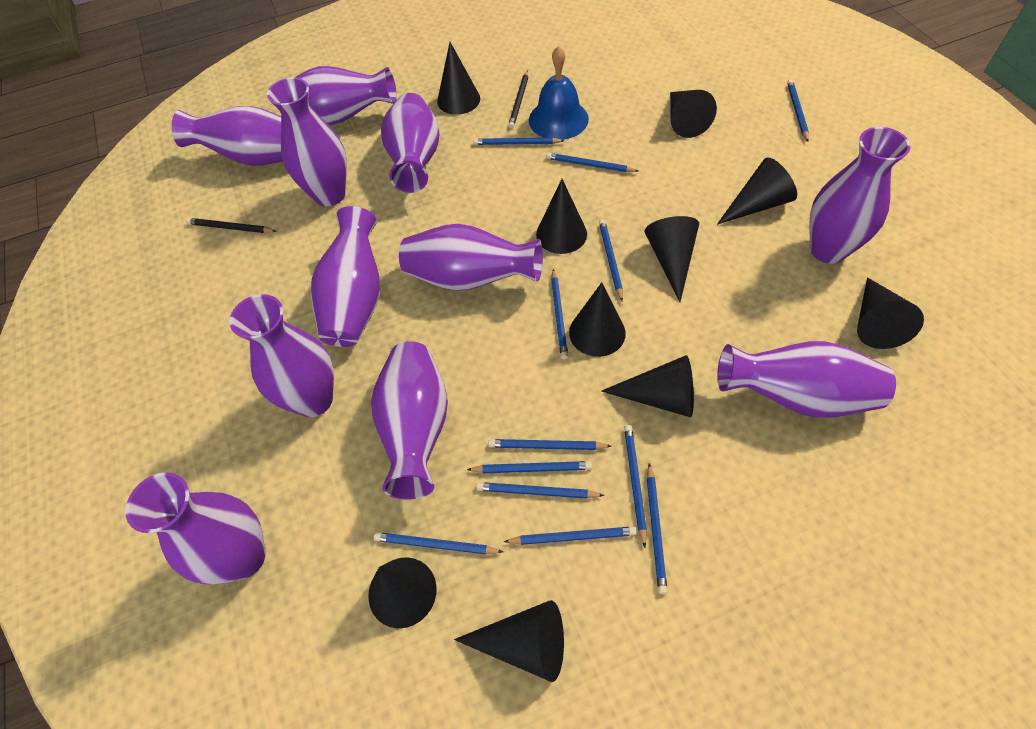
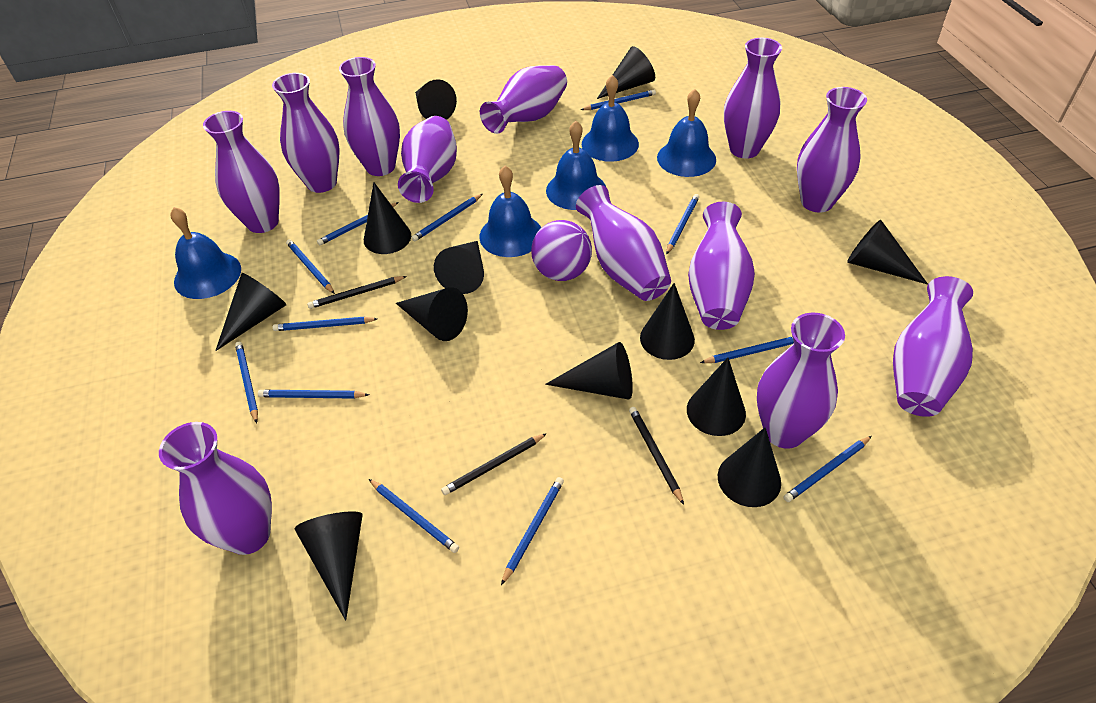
black cone: [368,557,436,628] [437,42,480,115] [454,600,564,682] [536,179,587,254] [569,282,626,357] [601,355,694,417] [645,216,699,302] [670,90,717,138] [717,157,797,225] [857,277,924,349] = 10 -> [215,273,287,351] [295,511,363,621] [364,182,411,254] [396,287,468,341] [415,79,457,120] [434,241,484,294] [545,342,633,400] [597,46,655,99] [640,283,695,360] [687,357,746,436] [718,427,781,507] [847,220,928,284] = 12
black pencil: [186,218,276,233] [508,70,528,129] = 2 -> [307,276,407,309] [441,433,547,495] [629,407,684,505] = 3
blue bell: [529,46,589,140] = 1 -> [170,207,241,299] [479,166,541,257] [546,121,606,210] [582,75,639,162] [657,89,716,177] = 5
purple ball: none = 0 -> [531,220,592,281] = 1
purple vase: [125,472,266,585] [172,106,283,166] [229,294,334,417] [267,78,347,206] [294,66,397,125] [311,206,380,347] [371,341,448,500] [381,93,439,193] [399,224,543,291] [717,341,896,418] [809,127,910,264] = 11 -> [159,422,272,555] [203,111,280,233] [272,73,340,193] [339,57,400,176] [398,116,457,203] [480,65,567,134] [576,185,671,301] [688,202,755,330] [724,38,782,159] [757,313,845,449] [797,87,867,213] [893,276,973,417] = 12

